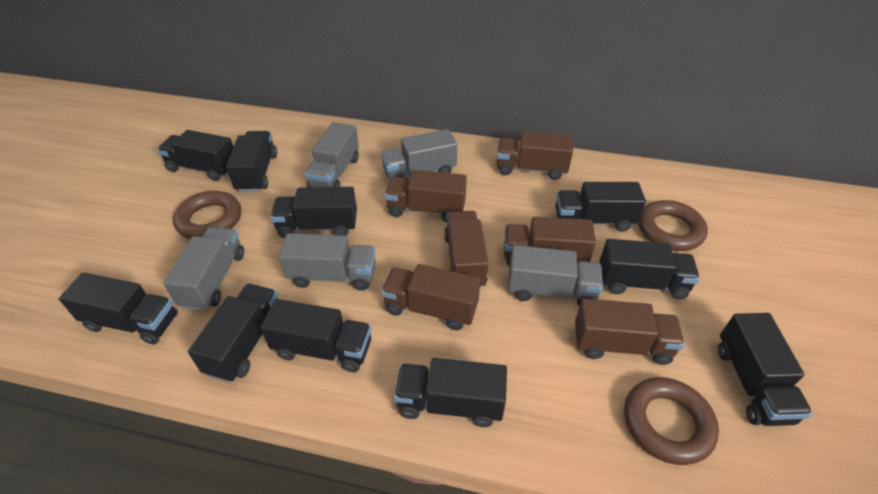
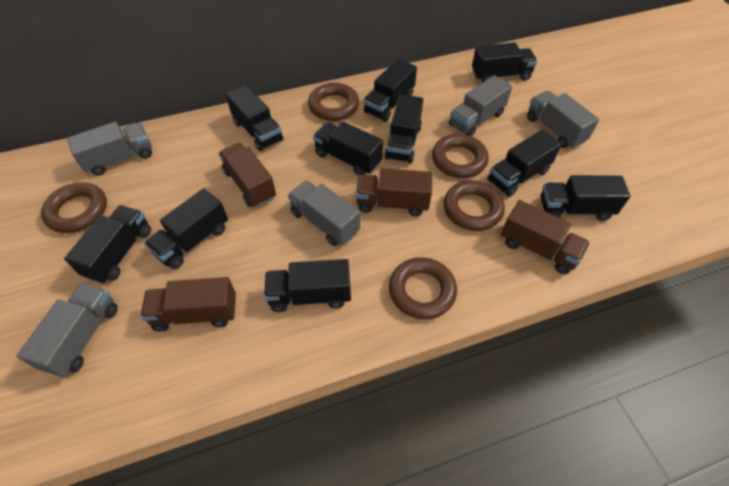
brown ring: [173,191,241,239] [624,377,719,465] [638,200,708,251] = 3 -> [41,182,107,233] [308,83,359,121] [389,257,457,319] [432,134,489,178] [444,181,505,231] = 5
brown truck: [381,264,480,330] [385,170,467,222] [444,211,488,289] [497,131,573,180] [504,216,596,266] [575,299,685,365] = 6 -> [140,277,236,332] [219,143,276,208] [356,168,432,216] [501,200,590,274] = 4

